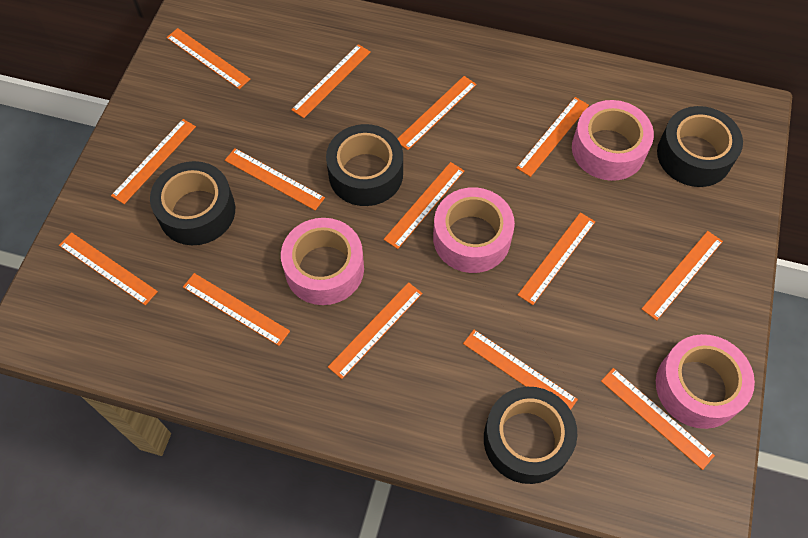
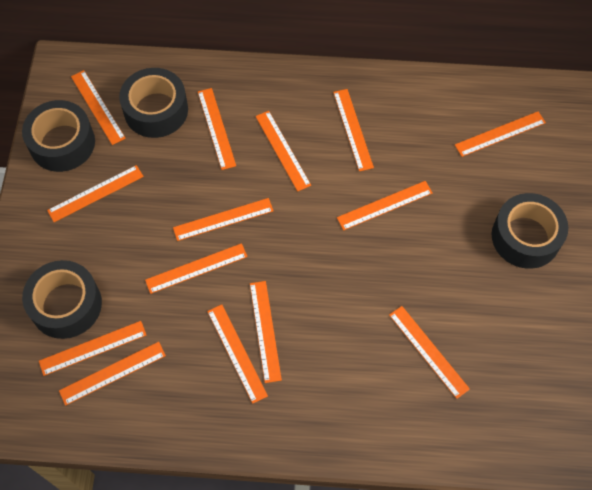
pink tape: [281,218,364,305] [433,187,515,273] [572,100,654,181] [656,334,755,429] = 4 -> none = 0

